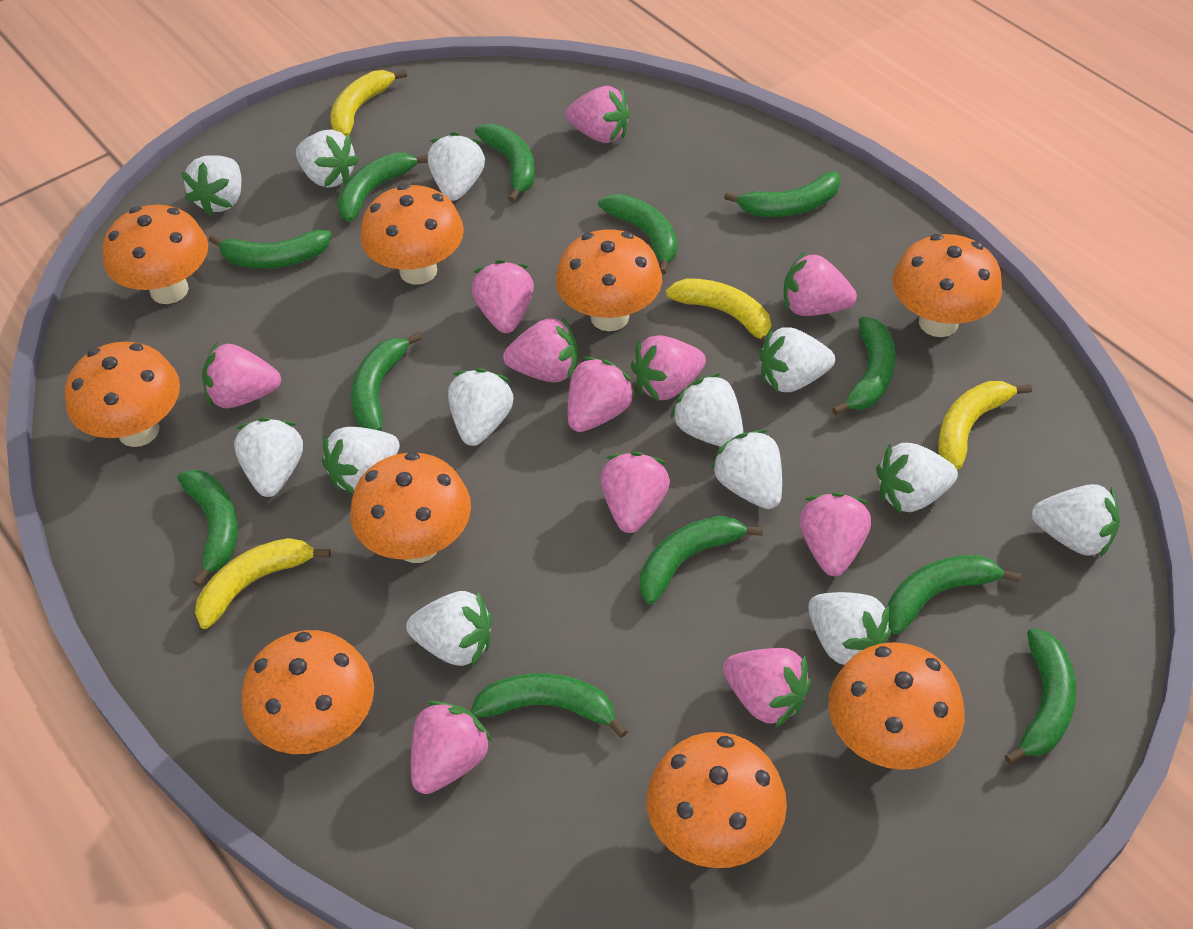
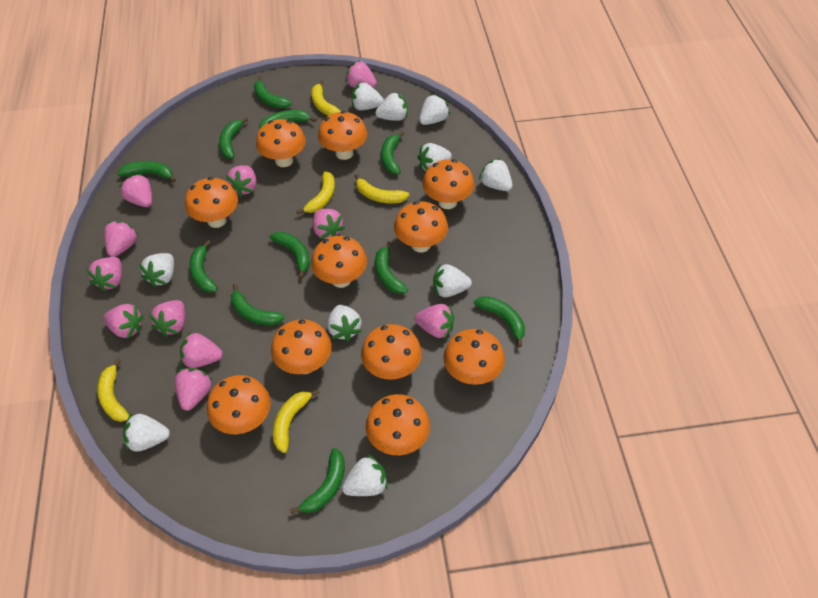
green banana: [177,470,238,587] [209,230,331,269] [337,153,428,222] [351,332,422,431] [470,673,628,738] [475,124,535,203] [598,194,677,275] [640,516,763,605] [724,171,841,217] [832,317,896,415] [887,555,1021,634] [1005,628,1076,764] = 12 -> [117,161,176,183] [190,240,218,293] [219,117,249,159] [231,284,285,326] [254,76,292,109] [259,110,317,130] [269,232,310,279] [290,448,345,514] [375,241,408,294] [381,131,405,174] [474,296,525,347] = 11
orange mushroom: [65,342,180,447] [102,205,208,304] [242,630,374,754] [350,452,471,563] [360,184,464,285] [555,229,662,331] [646,732,787,868] [828,642,964,770] [892,234,1002,337] = 9 -> [185,177,238,228] [207,375,271,434] [256,119,306,167] [271,319,332,374] [311,236,367,288] [318,111,367,160] [361,324,422,380] [366,394,430,455] [394,201,448,253] [422,159,474,209] [443,329,505,385] = 11
white strawberry: [181,155,241,216] [234,417,303,497] [296,129,359,188] [322,427,400,494] [406,591,492,667] [428,132,485,201] [448,368,514,446] [670,373,744,447] [711,430,782,509] [759,328,835,392] [808,592,891,665] [876,443,958,513] [1032,484,1120,558] = 13 -> [123,414,170,452] [139,253,174,287] [327,305,361,341] [342,455,388,496] [351,82,384,111] [375,92,408,121] [418,143,452,171] [419,94,450,125] [433,264,472,297] [479,158,513,191] = 10
yellow banana: [195,538,331,629] [330,70,407,136] [666,278,771,346] [938,381,1032,470] = 4 -> [97,359,129,422] [273,389,320,453] [297,171,335,214] [311,80,341,116] [354,174,409,203] = 5

